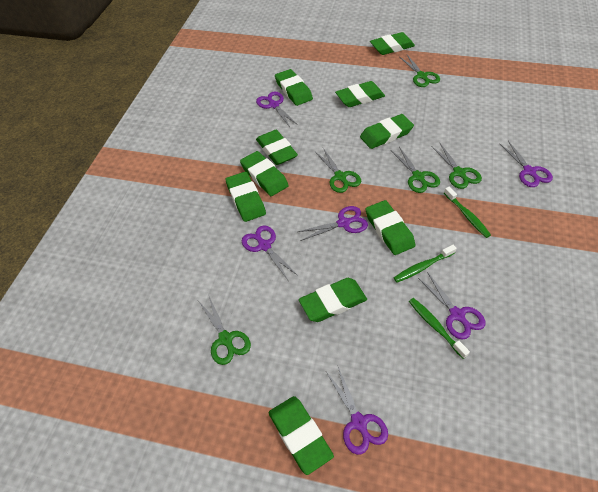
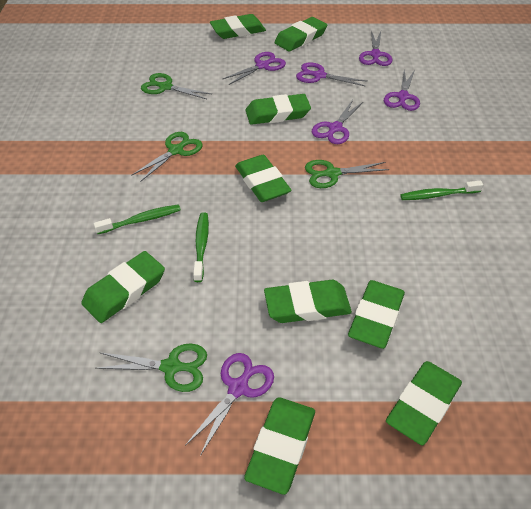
green eraser: [226,172,266,222] [240,151,289,196] [256,130,298,165] [269,396,334,475] [275,69,313,106] [299,278,367,322] [335,81,385,107] [360,114,414,149] [365,200,416,255] [370,32,415,55] = 10 -> [81,251,165,323] [210,14,266,39] [235,155,291,202] [244,397,315,495] [246,94,311,125] [264,280,352,323] [275,17,327,52] [348,280,405,349] [386,361,462,445] = 9
green scissors: [199,294,251,365] [314,148,361,193] [390,147,440,193] [400,55,440,87] [431,143,482,189] = 5 -> [95,343,207,392] [131,132,203,182] [141,73,212,99] [305,160,389,188] = 4

